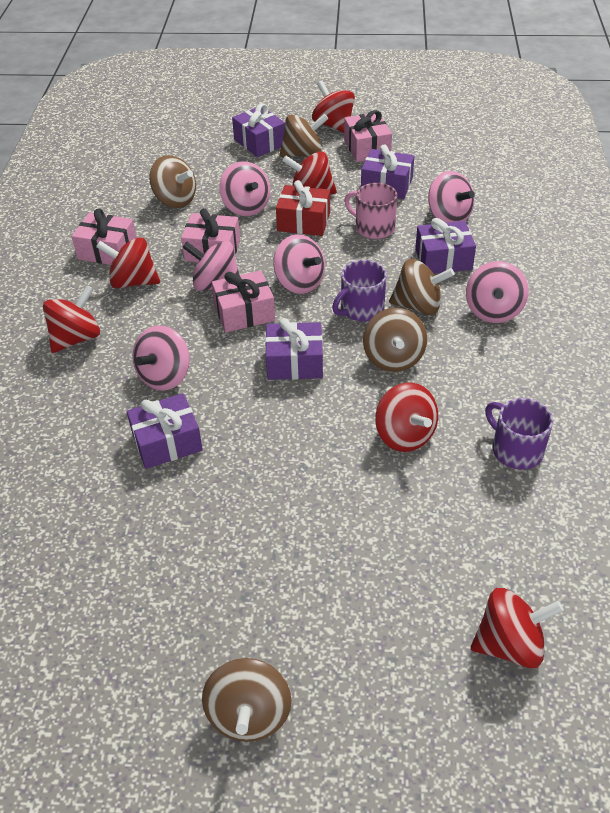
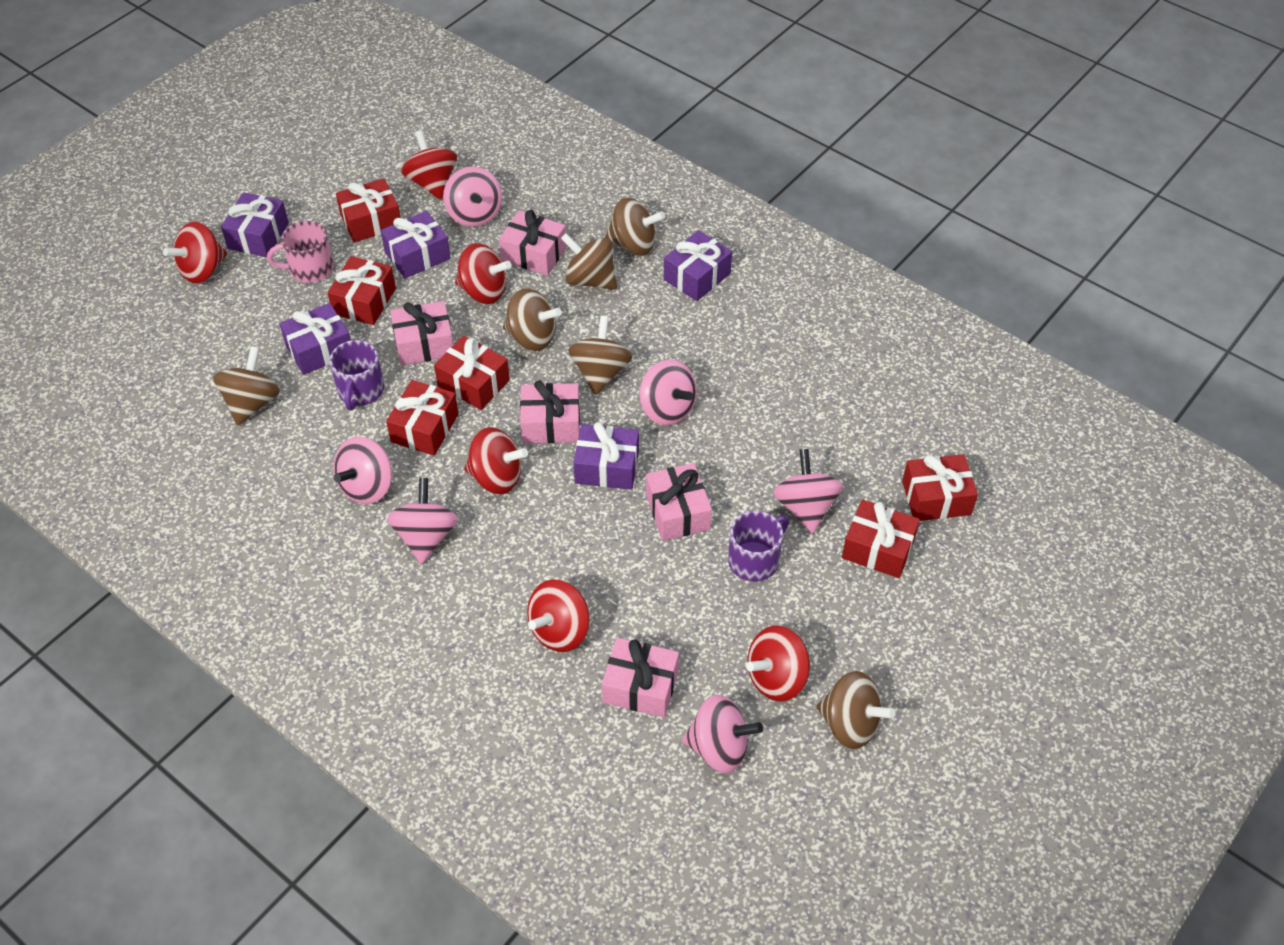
brown spinning top: [149,155,196,208] [202,658,292,742] [280,114,328,157] [363,308,427,372] [389,259,455,315] = 5 -> [213,346,280,425] [503,288,561,351] [561,233,617,290] [568,316,632,395] [605,198,665,256] [816,671,896,749] = 6
pink gift: [72,208,137,265] [181,208,240,262] [212,270,275,332] [344,110,392,162] = 4 -> [390,301,453,365] [499,210,567,276] [520,380,580,444] [602,638,679,717] [646,463,712,541] = 5
red gift: [276,180,330,236] = 1 -> [328,256,396,325] [336,178,401,242] [386,380,458,456] [434,336,510,410] [842,500,920,578] [902,454,978,521] = 6

